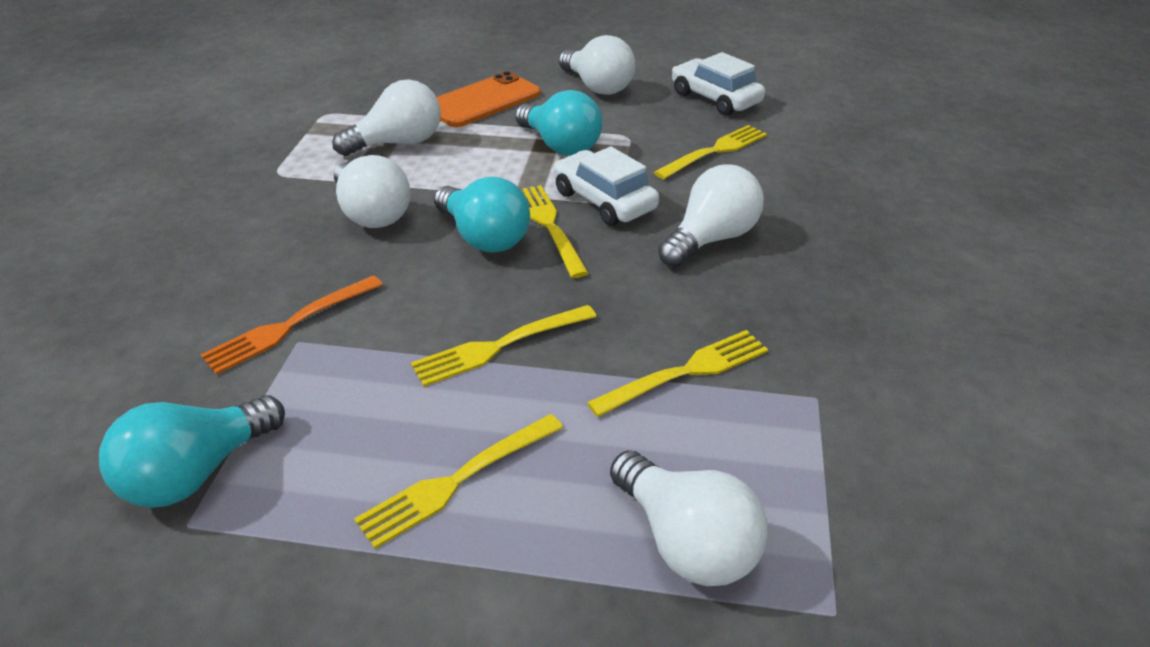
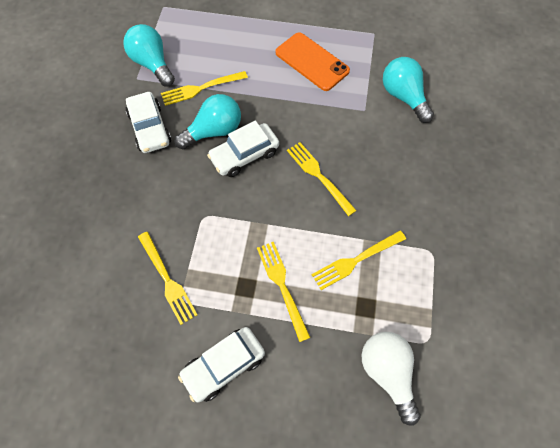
orange fork: [200,276,383,375] = 1 -> none = 0
white car: [553,146,659,226] [672,52,765,116] = 2 -> [126,92,171,153] [178,327,265,403] [207,121,279,177] = 3
white light bulb: [332,79,441,156] [334,155,411,228] [559,35,635,95] [610,450,768,586] [658,165,764,267] = 5 -> [362,332,421,426] = 1

